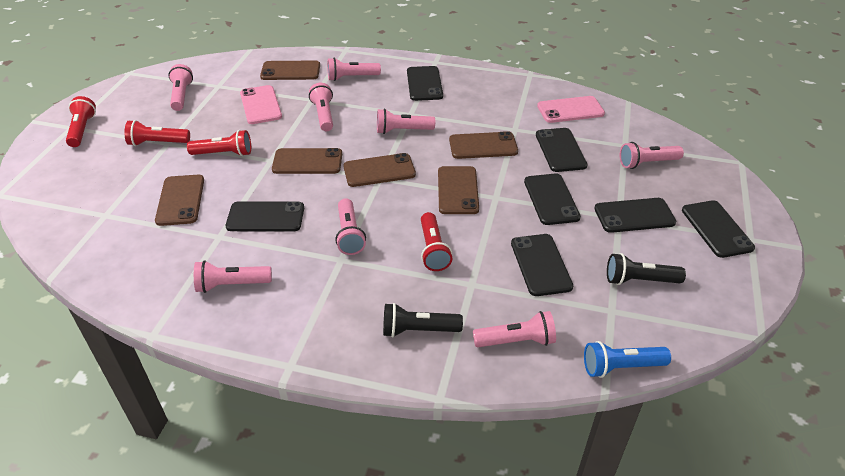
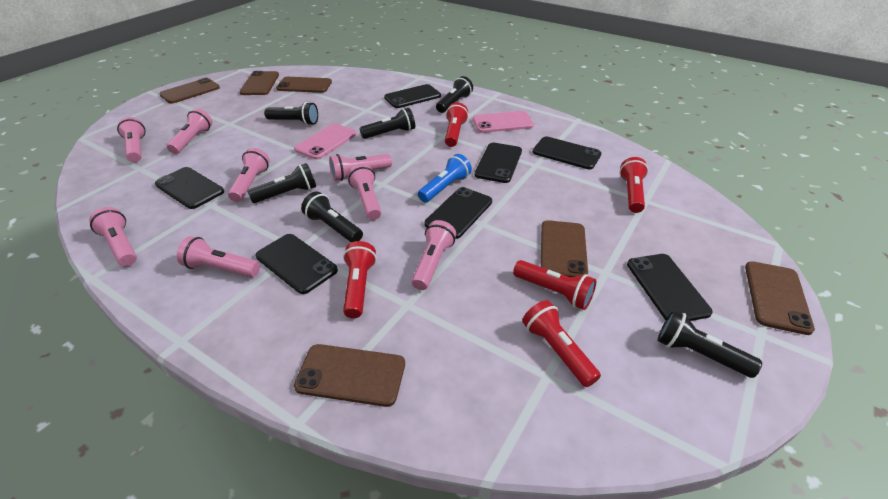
black flashlight: [383,303,463,338] [607,253,686,285] = 2 -> [247,163,316,203] [264,102,318,125] [301,192,363,243] [360,108,415,139] [436,76,473,113] [657,310,762,378] = 6
red flashlight: [66,96,96,147] [124,120,190,146] [187,130,251,156] [421,212,452,271] = 4 -> [343,241,377,318] [445,102,468,147] [513,260,596,310] [522,300,601,387] [619,157,648,213] = 5

